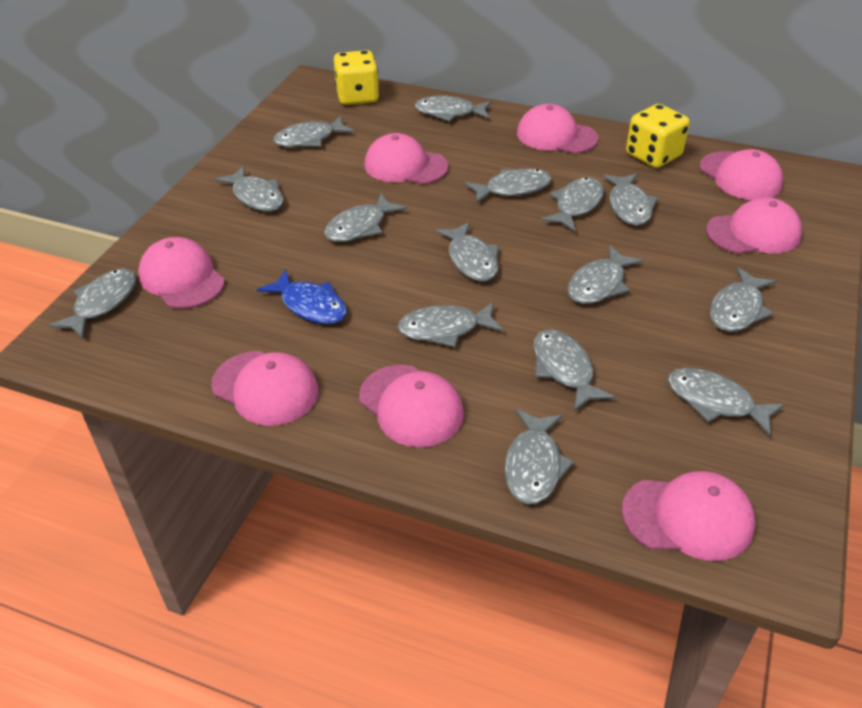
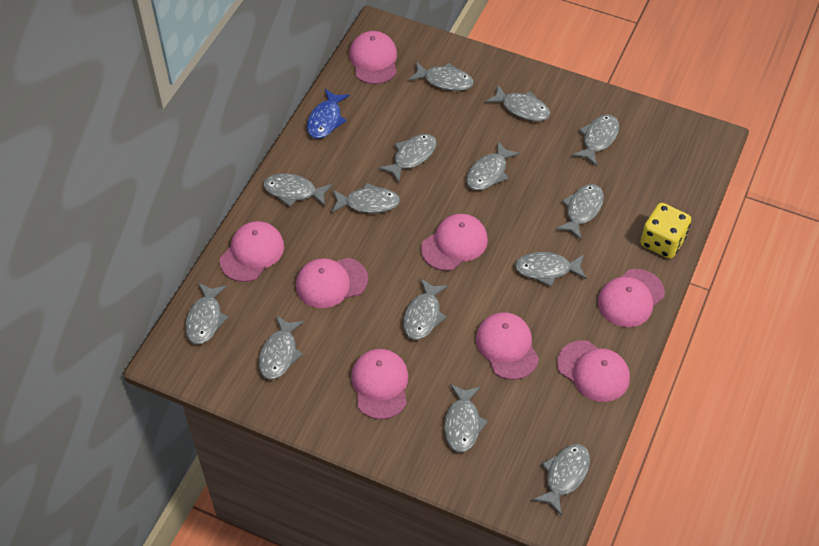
grey fish: [49,269,137,338] [215,166,284,211] [273,116,354,147] [324,194,406,242] [397,302,503,347] [414,96,492,122] [435,222,499,281] [465,168,552,204] [504,409,574,504] [534,329,615,411] [541,177,604,231] [568,245,643,304] [603,173,658,226] [668,368,785,436] [710,267,776,332] = 15 -> [185,283,229,345] [259,315,304,380] [263,173,332,207] [332,182,400,213] [379,134,437,183] [403,279,448,340] [409,61,474,91] [444,384,488,453] [466,141,520,190] [486,85,550,121] [515,252,586,286] [533,444,590,515] [555,184,604,240] [572,115,620,166] = 14
yellow dice: [334,50,379,105] [626,104,690,168] = 2 -> [640,203,691,259] = 1

